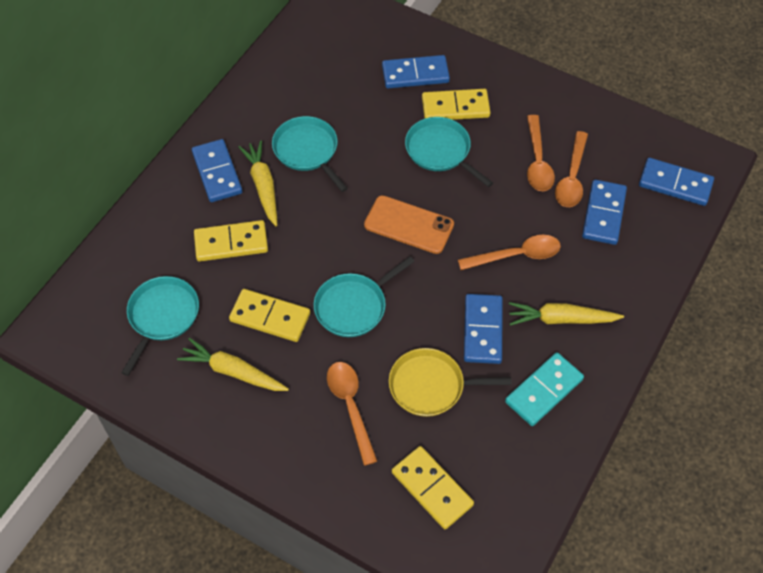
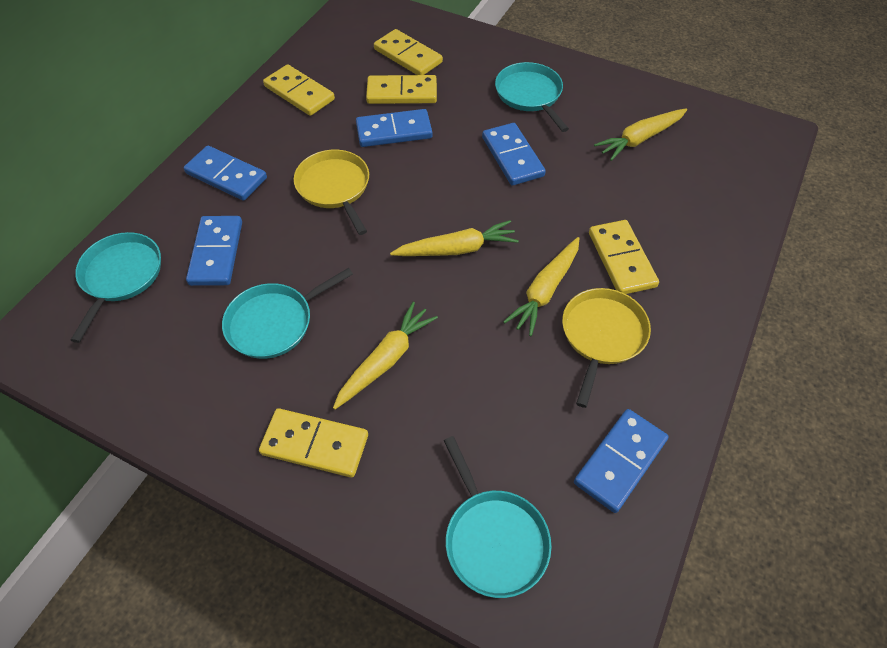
orange phone: [364,195,454,254] = 1 -> none = 0
orange spoon: [327,362,377,466] [458,235,561,270] [527,115,555,191] [555,131,588,207] = 4 -> none = 0
turquoise domino: [505,352,584,426] = 1 -> none = 0
yellow carrot: [177,338,289,391] [238,140,277,226] [509,302,624,326] = 3 -> [333,302,438,410] [390,220,519,256] [503,237,579,336] [594,108,687,161] = 4
yellow domino: [194,220,268,262] [229,289,310,342] [392,446,474,529] [422,89,491,120] = 4 -> [259,408,368,478] [263,64,335,116] [366,75,437,104] [374,29,443,75] [589,220,659,294] = 5
yellow pan: [389,348,511,417] = 1 -> [294,150,369,235] [562,288,651,408] = 2

